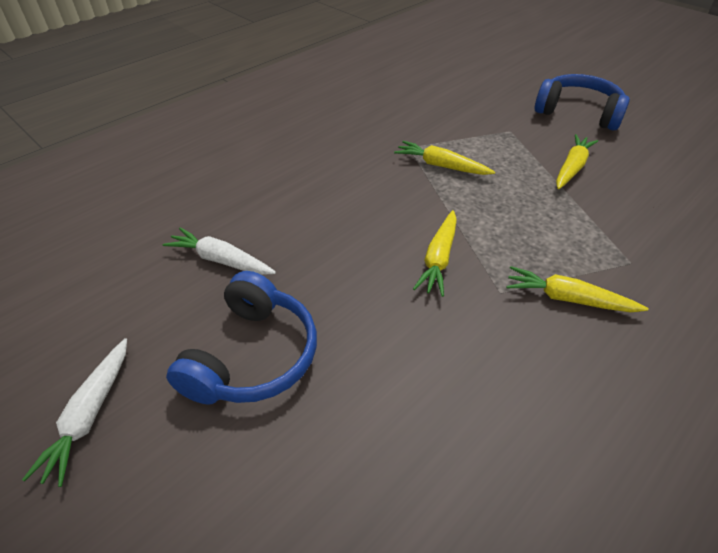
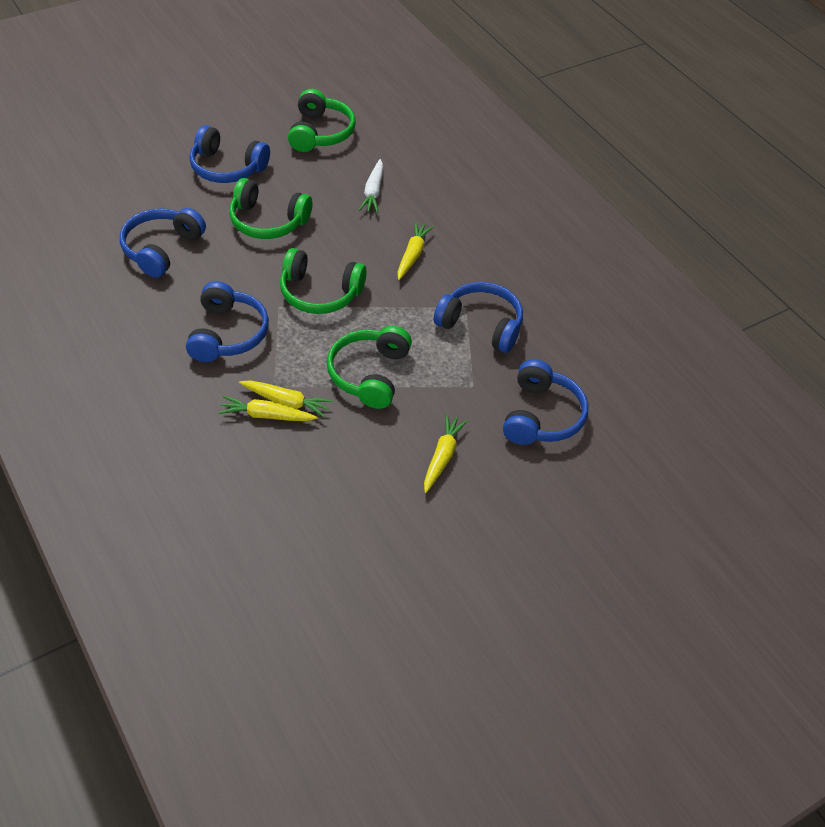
blue headphones: [166,271,317,405] [535,74,630,131] = 2 -> [120,208,206,278] [186,281,269,362] [189,125,270,183] [434,282,523,353] [503,359,588,445] = 5
green headphones: none = 0 -> [229,178,312,239] [280,248,367,314] [288,89,355,152] [327,326,412,409] = 4
white carrot: [22,338,127,487] [162,228,276,275] = 2 -> [359,159,383,213] = 1

